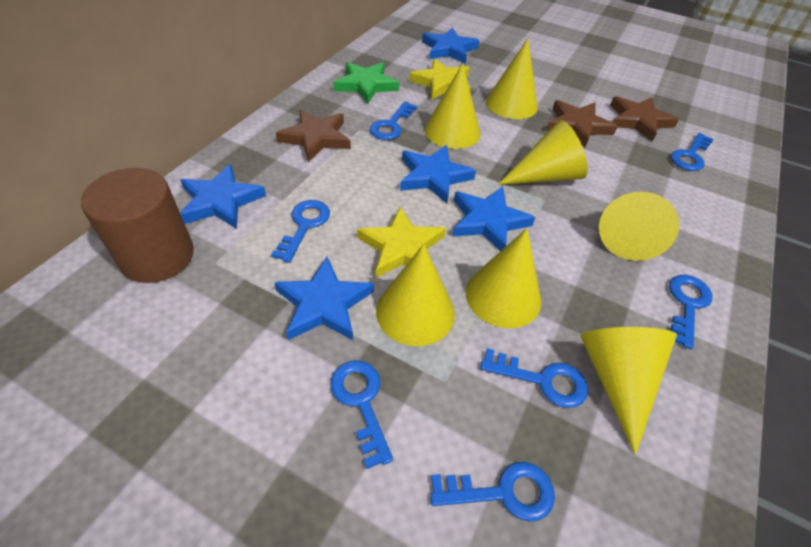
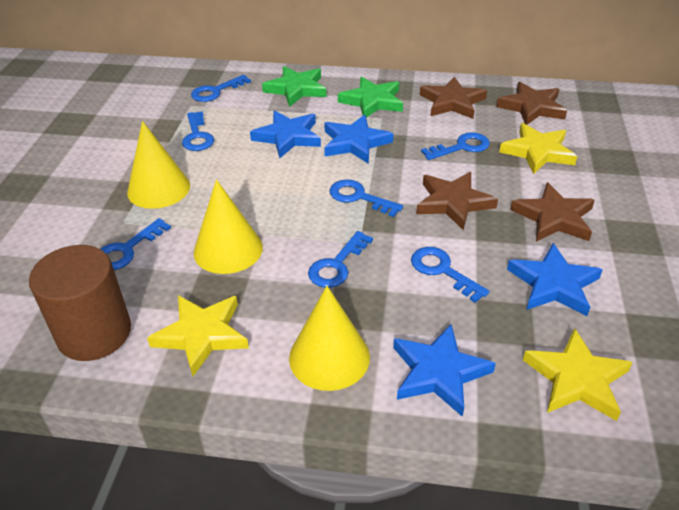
blue star: [180,164,266,229] [274,257,374,340] [400,145,476,204] [422,27,480,64] [452,187,535,251] = 5 -> [250,111,321,158] [324,115,393,164] [393,324,496,417] [507,243,603,316] = 4
brown star: [276,109,351,162] [546,100,618,147] [610,96,679,142] = 3 -> [416,172,498,230] [420,77,487,119] [496,82,567,125] [510,182,595,242] = 4
green star: [333,62,399,104] = 1 -> [262,66,326,107] [338,77,403,118] = 2
yellow cone: [376,244,455,346] [425,63,480,149] [465,228,542,328] [486,38,538,119] [498,120,588,185] [580,327,677,455] [599,192,679,261] = 7 -> [127,121,190,209] [194,179,263,274] [289,286,370,391] = 3
yellow star: [357,207,446,278] [409,58,471,100] = 2 -> [147,295,249,376] [499,123,577,174] [523,328,633,421] = 3

